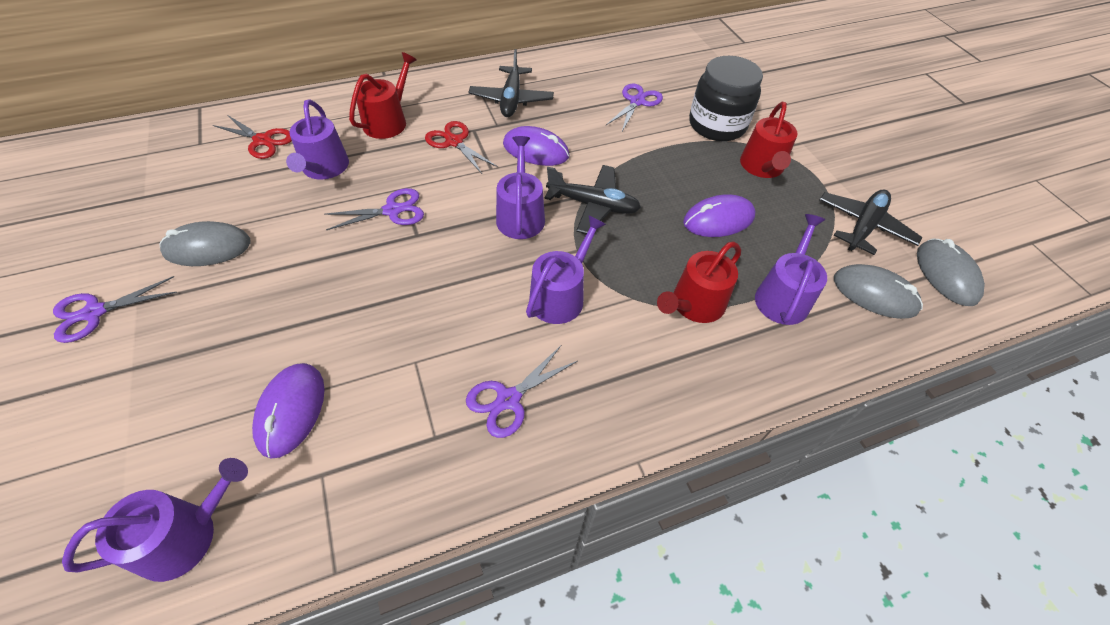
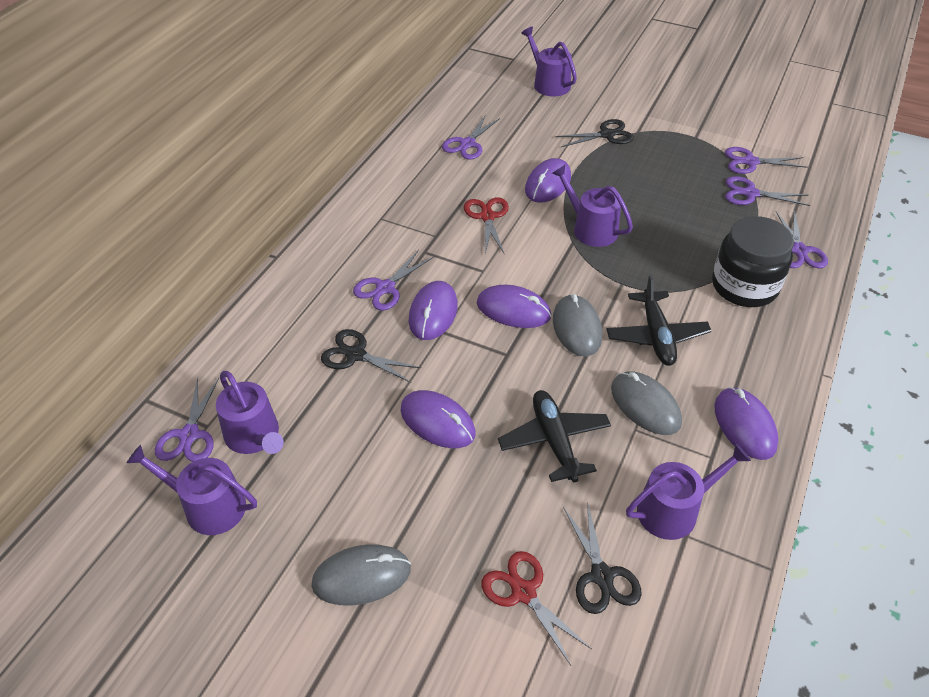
black plane: [468,49,554,117] [544,165,641,234] [819,190,923,255] = 3 -> [498,390,611,483] [606,274,711,366] = 2
black scissors: none = 0 -> [321,329,421,383] [555,119,634,147] [563,502,642,614] = 3
purple mouse: [252,363,325,458] [503,126,569,166] [683,194,756,237] = 3 -> [400,390,476,448] [409,281,458,340] [477,285,551,328] [525,158,571,203] [714,387,778,460] = 5
purple scissors: [53,276,177,343] [324,188,424,230] [466,346,578,438] [606,83,663,131] = 4 -> [155,377,219,462] [353,250,434,311] [442,116,500,160] [725,147,808,174] [725,176,810,206] [776,210,828,268] = 6
red watering can: [349,52,417,139] [657,242,741,323] [740,102,798,178] = 3 -> none = 0

